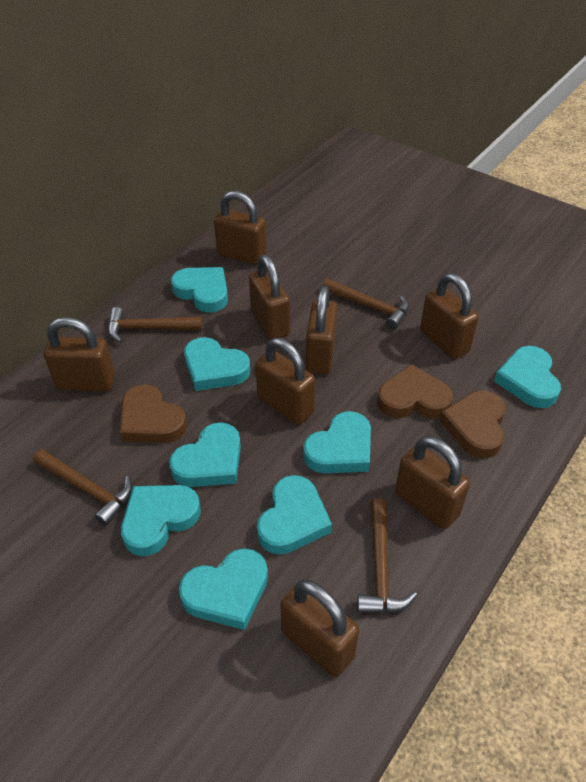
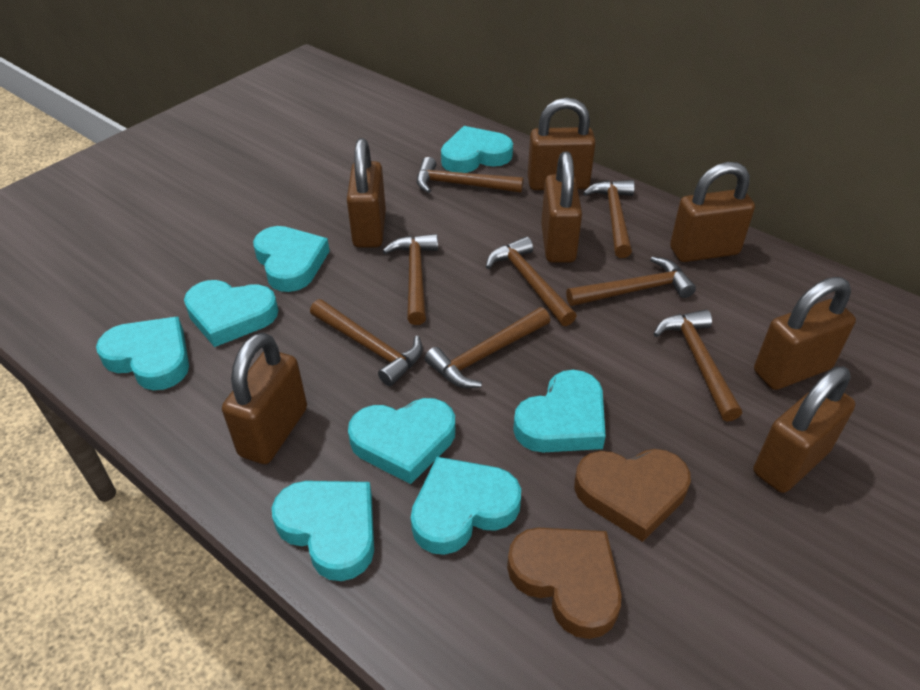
brown hammer: [33,450,132,526] [108,307,202,343] [323,279,409,329] [357,498,417,613] = 4 -> [310,299,423,386] [383,234,438,325] [417,157,523,193] [425,307,550,388] [486,236,577,326] [566,256,696,306] [583,180,635,258] [654,310,742,421] = 8
brown heart: [120,384,187,443] [377,364,453,419] [439,391,506,458] = 3 -> [507,528,621,639] [574,449,691,542] = 2
brown padlock: [44,317,115,391] [214,191,267,265] [249,254,290,340] [256,338,315,425] [280,579,359,677] [306,285,338,374] [395,436,470,529] [420,273,479,359] = 8 -> [222,332,307,464] [347,138,386,248] [528,98,596,190] [541,152,582,263] [670,162,755,262] [754,277,856,390] [754,367,855,493] = 7

